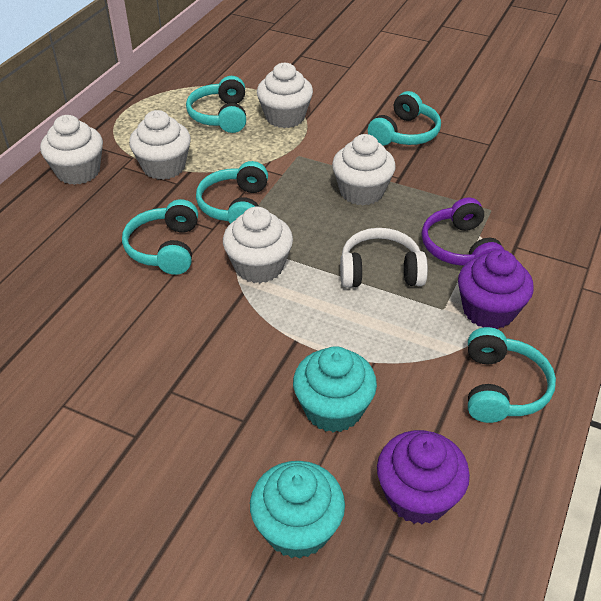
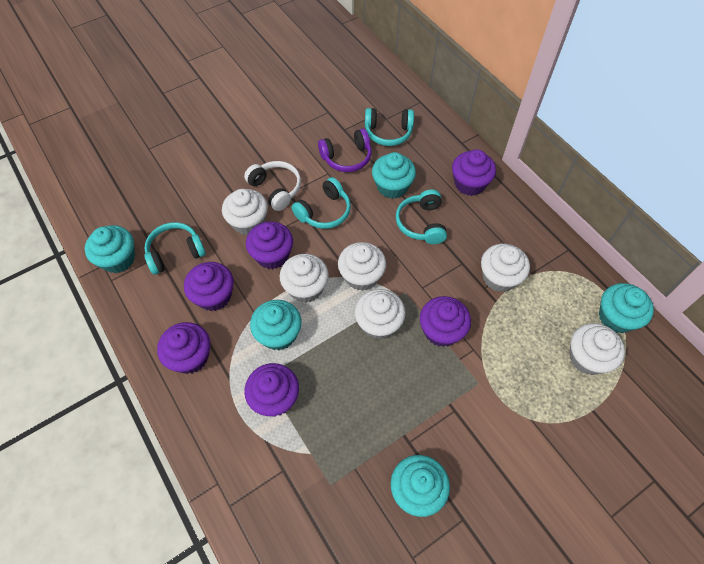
purple cupcake: [377,430,470,524] [458,250,534,329] = 2 -> [157,322,210,374] [184,262,234,311] [244,363,299,417] [246,221,293,269] [420,296,471,347] [452,149,496,196] = 6
turquoise cupcake: [250,461,345,559] [293,346,377,433] = 2 -> [85,225,135,273] [250,300,302,350] [372,152,416,199] [391,455,450,517] [599,283,654,333] = 5
turquoise headphones: [122,199,198,275] [186,76,246,133] [196,161,268,224] [368,91,441,146] [468,327,556,423] = 5 -> [144,222,206,275] [292,177,351,229] [365,108,414,146] [396,189,447,244] = 4
white cupcake: [40,115,103,185] [129,110,191,180] [223,207,293,283] [257,63,313,128] [332,134,396,205] = 5 -> [222,189,268,235] [280,254,329,303] [338,242,386,291] [355,289,406,340] [481,244,530,292] [569,323,625,375] = 6

